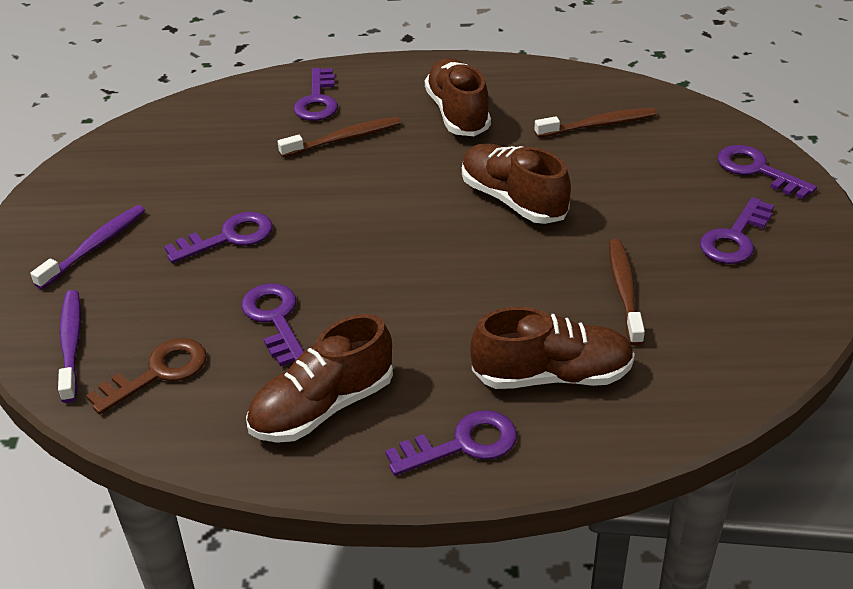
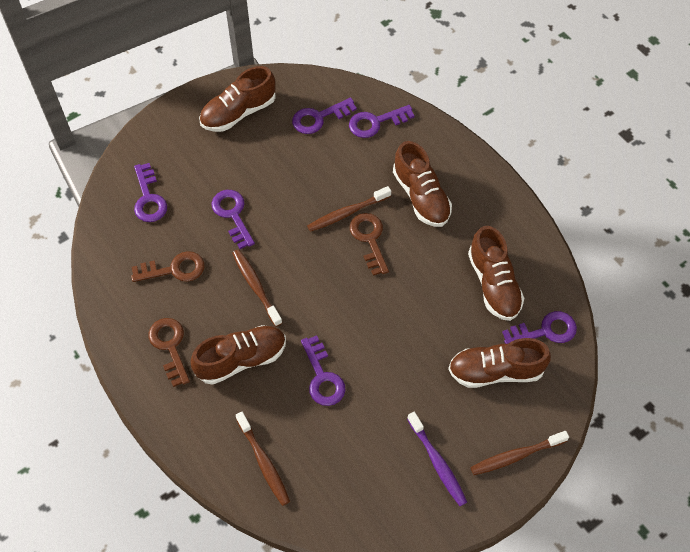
brown key: [86,338,207,414] = 1 -> [131,251,204,282] [149,318,190,387] [350,213,389,276] = 3
brown shoe: [246,314,393,443] [425,58,491,136] [462,144,571,224] [470,307,635,389] = 4 -> [190,325,286,385] [199,66,276,132] [393,141,452,227] [448,338,551,388] [468,226,525,321] = 5
brown toothbrush: [277,117,401,158] [535,108,657,138] [609,239,645,346] = 3 -> [232,249,283,327] [236,412,290,506] [307,186,391,232] [470,431,569,475] = 4
purple toothbrush: [30,205,145,289] [58,290,81,403] = 2 -> [407,412,467,506] = 1

